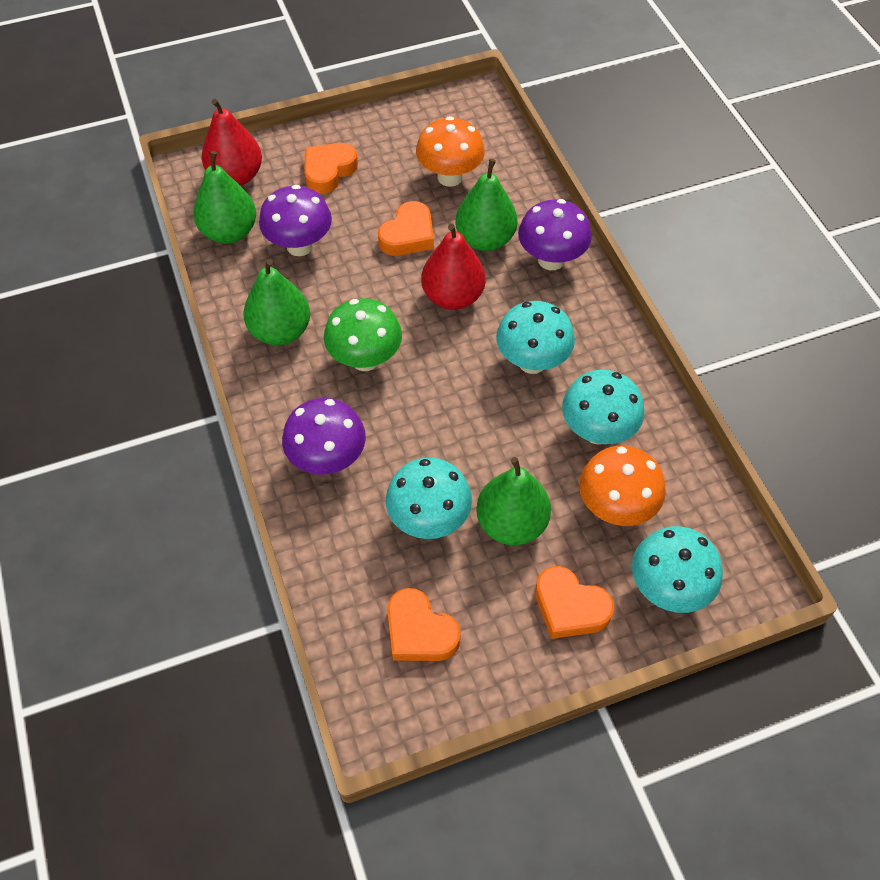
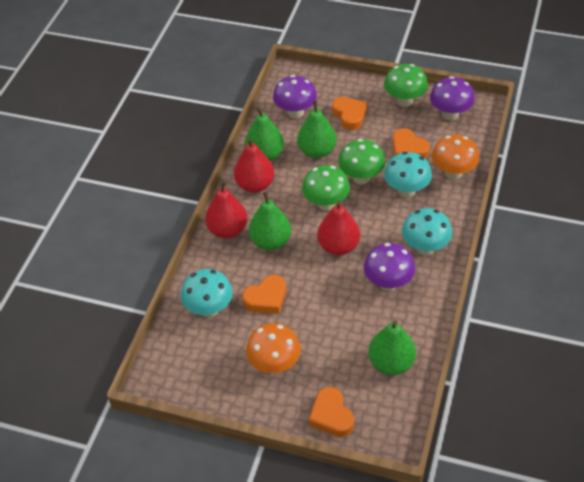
green mushroom: [324,298,402,371] = 1 -> [302,165,350,211] [338,139,385,184] [384,64,428,107] = 3
red pear: [201,99,262,186] [421,224,486,310] = 2 -> [205,180,247,238] [234,138,274,193] [317,201,360,255] = 3
turquoise mushroom: [386,458,472,539] [496,301,575,374] [562,370,644,444] [632,526,723,613] = 4 -> [181,269,233,317] [384,152,432,198] [402,208,452,255] = 3

